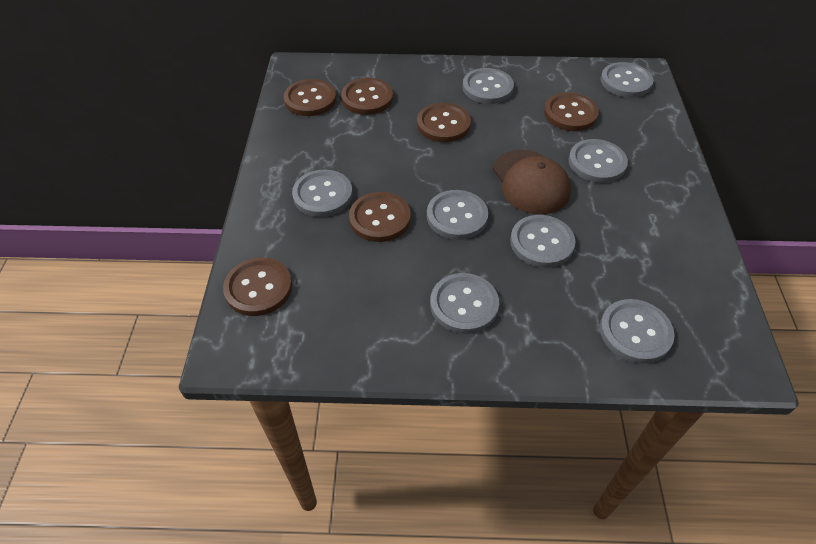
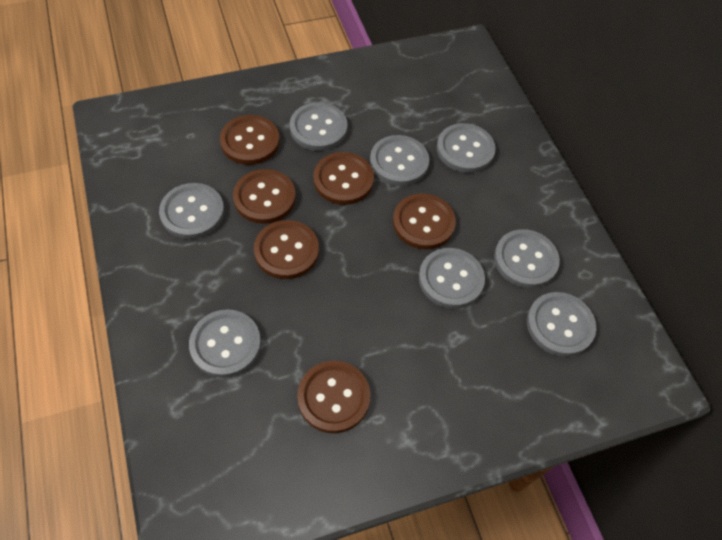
brown cap: [493,150,571,214] = 1 -> none = 0

